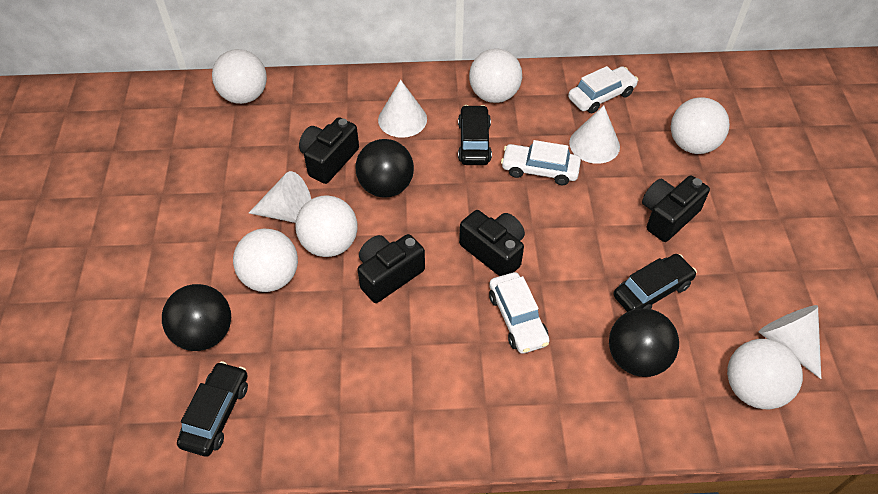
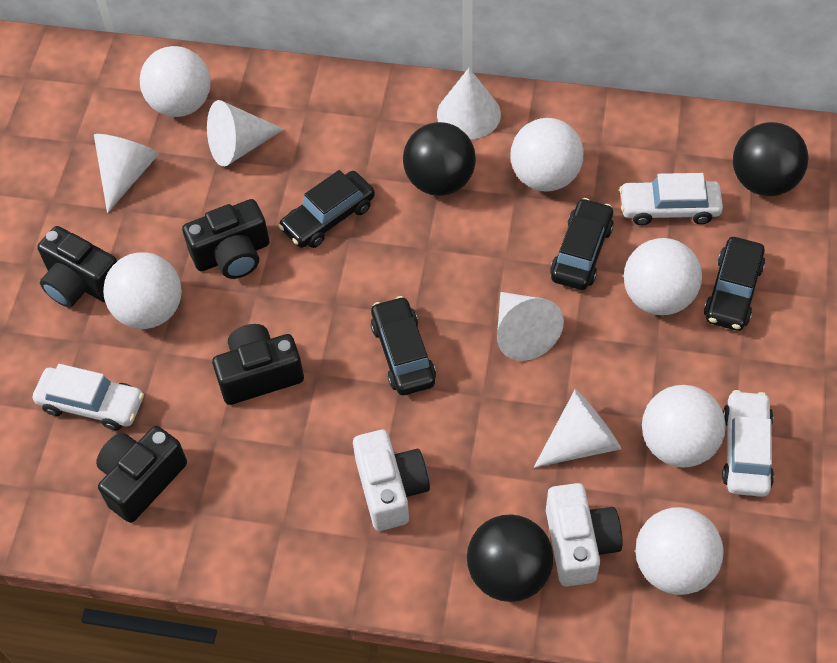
black car: [177,361,248,457] [458,105,492,165] [613,254,697,312] = 3 -> [279,170,375,248] [371,296,436,395] [550,198,614,290] [704,237,765,331] = 4
white camera: none = 0 -> [353,430,430,531] [546,483,623,587] = 2
white cone: [249,171,311,223] [378,80,427,138] [569,105,620,164] [759,305,821,379] = 4 -> [94,134,159,213] [207,100,284,167] [437,68,501,140] [497,292,564,361] [534,389,621,468] = 5

